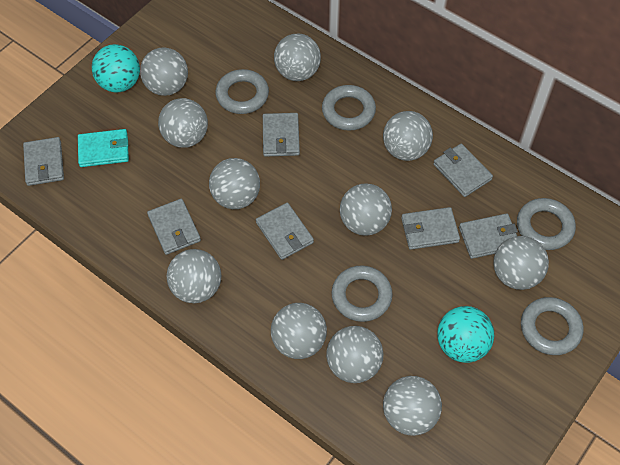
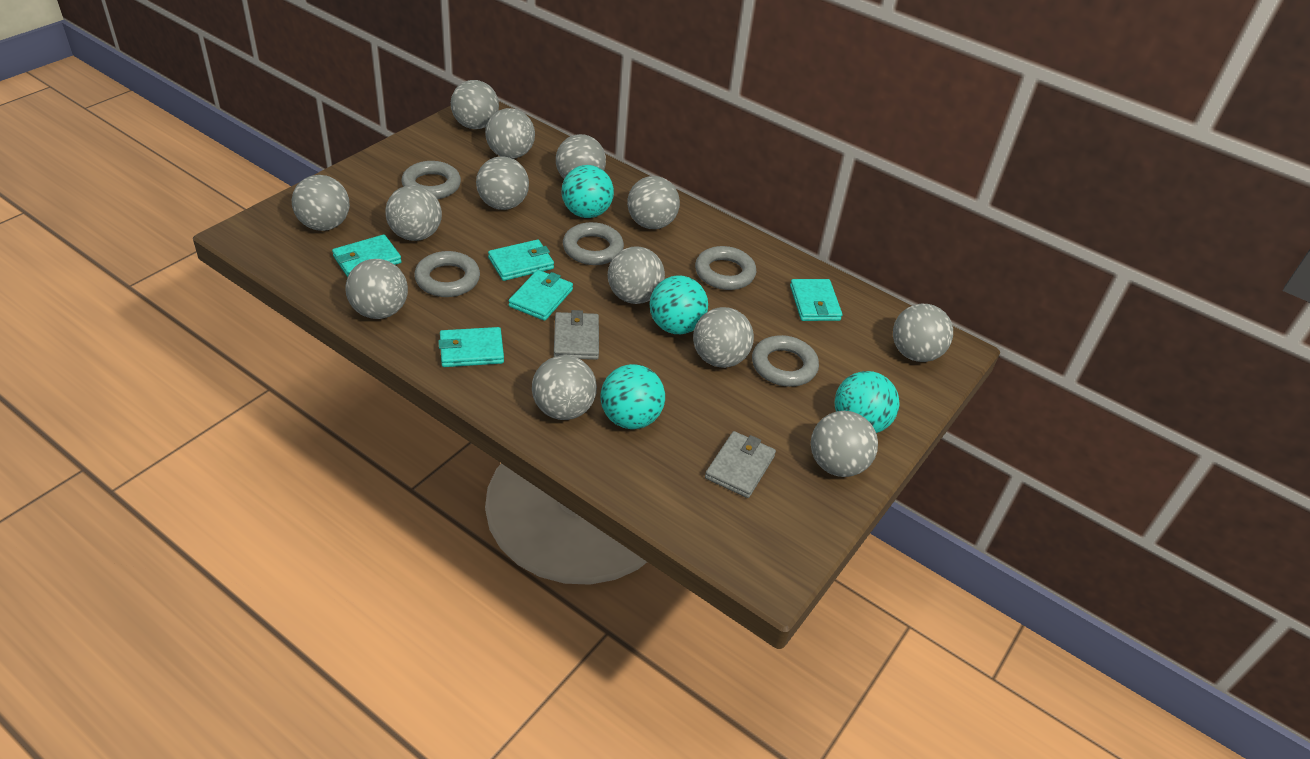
grey ball: [140,47,188,96] [158,98,208,148] [167,249,221,303] [209,158,260,209] [271,303,327,359] [274,33,321,81] [326,326,384,383] [340,183,392,236] [383,111,433,161] [383,376,442,436] [493,236,549,290] = 11 -> [292,175,350,231] [345,259,408,319] [385,185,442,241] [451,80,499,129] [476,156,529,210] [485,108,535,159] [532,355,597,420] [556,134,606,179] [608,247,665,304] [627,176,680,229] [693,307,754,368] [811,411,878,477] [893,304,953,362] = 13
grey wallet: [23,137,64,186] [147,199,201,255] [256,203,314,260] [263,113,300,157] [401,207,460,250] [433,144,493,197] [459,213,518,259] = 7 -> [554,310,599,360] [705,431,776,498] = 2
turquoise ball: [92,44,140,93] [437,306,494,363] = 2 -> [561,165,614,218] [600,364,665,429] [650,276,708,334] [835,371,899,433] = 4
turquoise wallet: [78,129,129,167] = 1 -> [332,234,402,277] [438,327,504,367] [488,239,554,281] [509,270,573,321] [790,279,842,321] = 5

